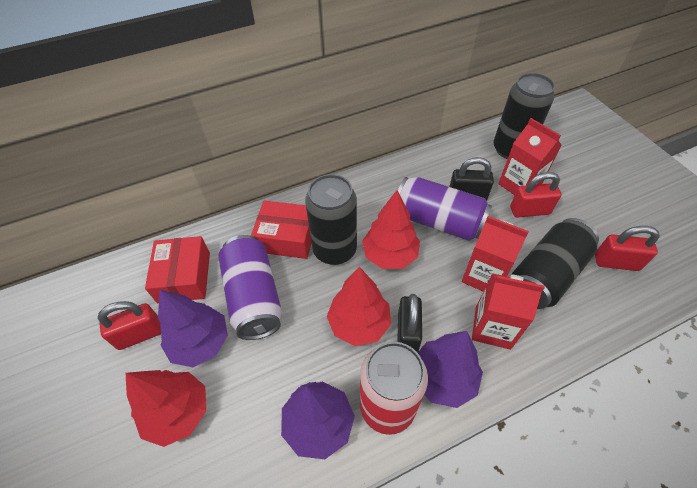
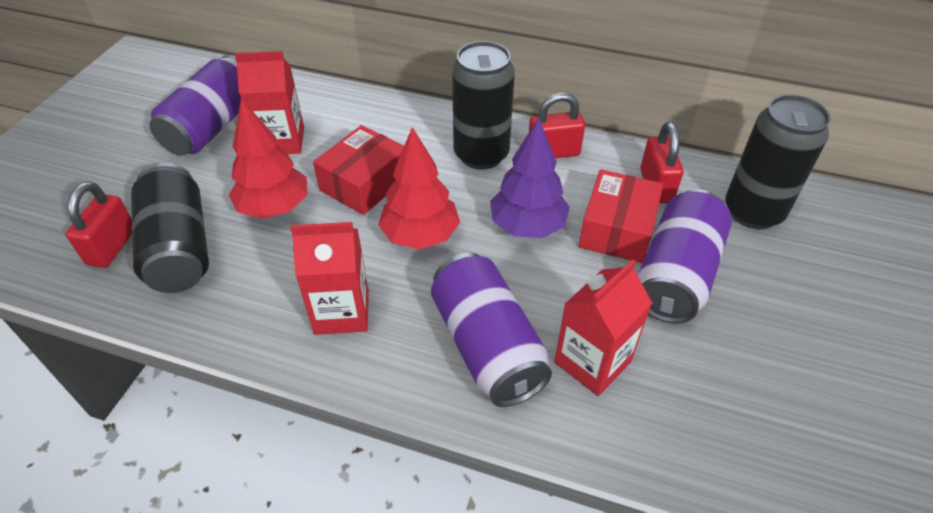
black padlock: [397,294,422,353] [449,157,494,201] = 2 -> none = 0
purple can: [218,235,282,340] [398,177,492,241] = 2 -> [149,55,241,156] [431,253,552,407] [638,189,732,324] = 3
purple tree: [158,290,228,367] [281,381,355,459] [418,331,483,408] = 3 -> [490,118,570,238] = 1
red can: [360,342,428,435] = 1 -> none = 0
red tree: [126,370,206,447] [327,267,391,346] [362,190,420,269] = 3 -> [229,99,307,219] [378,127,460,249] = 2

